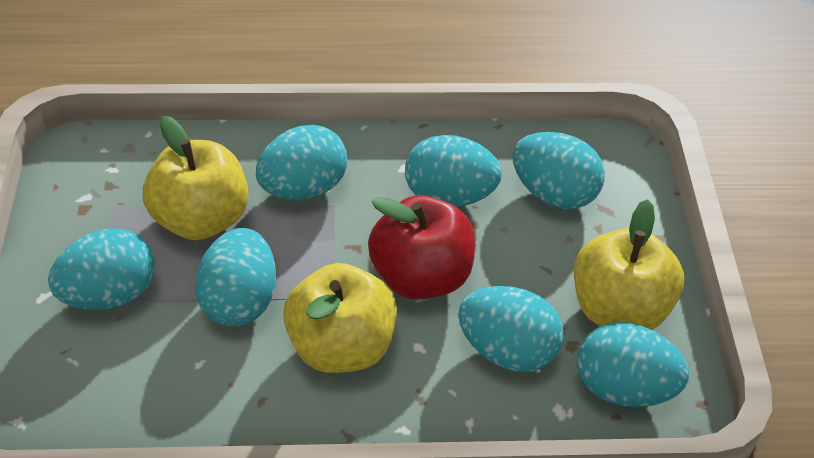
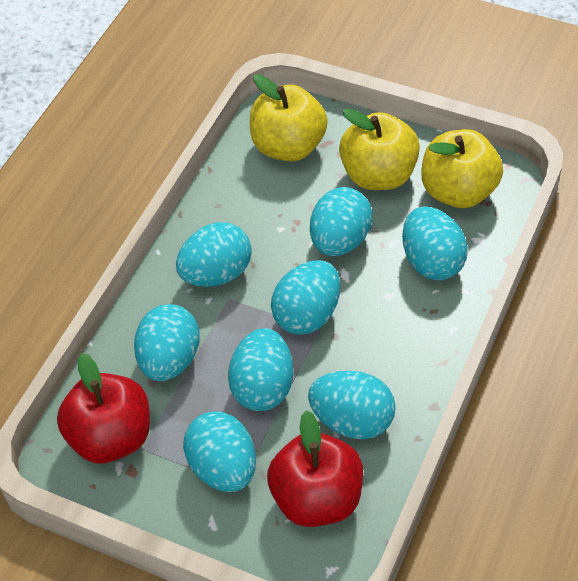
red apple: [368,195,475,300] = 1 -> [57,353,150,463] [267,410,363,527] = 2
turquoise egg: [48,228,155,310] [195,228,276,326] [256,125,348,200] [405,135,502,207] [458,286,564,372] [513,132,605,209] [577,322,689,407] = 7 -> [134,304,200,381] [176,222,252,287] [183,411,256,492] [228,328,294,411] [271,260,340,335] [308,371,396,439] [310,187,373,256] [402,206,468,280] = 8

